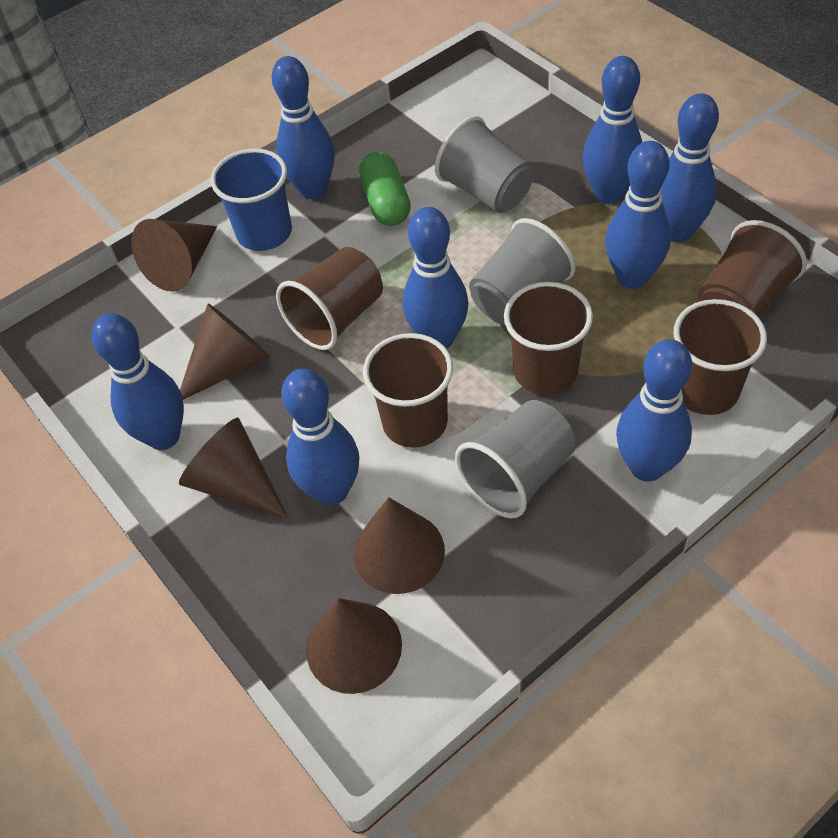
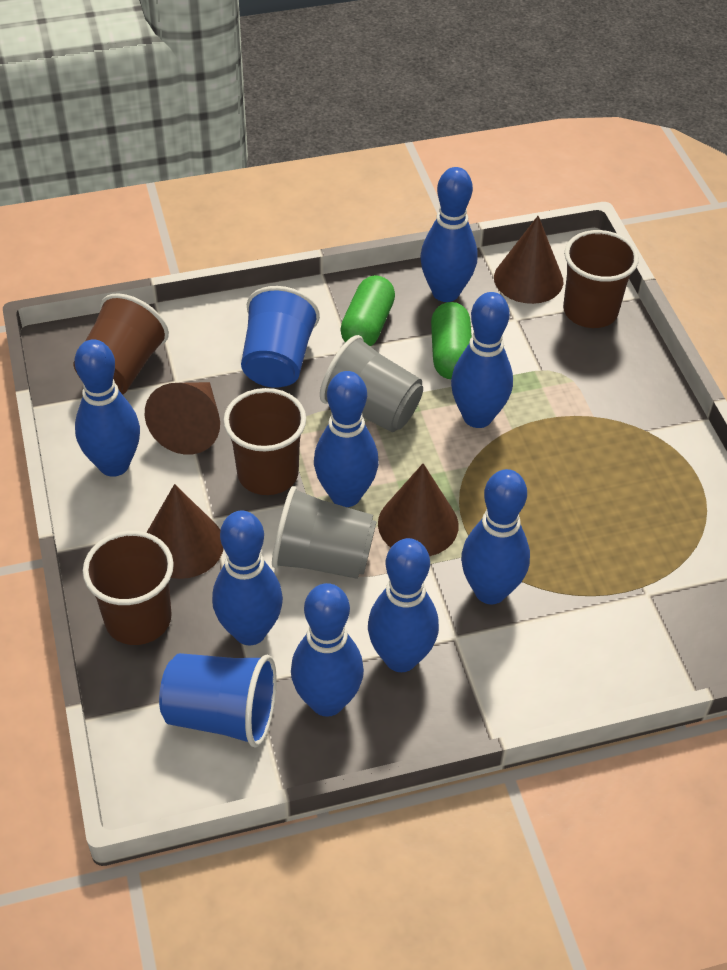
blue cup: [211,149,292,251] = 1 -> [159,653,277,747] [241,286,320,388] = 2
brown cone: [131,219,217,292] [179,418,289,519] [180,304,271,400] [306,598,402,694] [354,497,445,594] = 5 -> [145,382,220,455] [146,484,224,579] [378,463,459,556] [494,216,563,304] = 4
brown cup: [276,247,383,350] [363,333,453,448] [504,282,593,395] [674,299,767,415] [698,220,807,319] = 5 -> [74,293,169,395] [83,531,174,645] [223,388,306,495] [563,230,639,328] = 4
green capsule: [359,152,411,226] = 1 -> [340,275,395,346] [431,302,472,379] = 2
grey cup: [435,116,534,213] [455,400,576,518] [469,218,576,325] = 3 -> [272,486,376,579] [320,335,423,432] = 2

